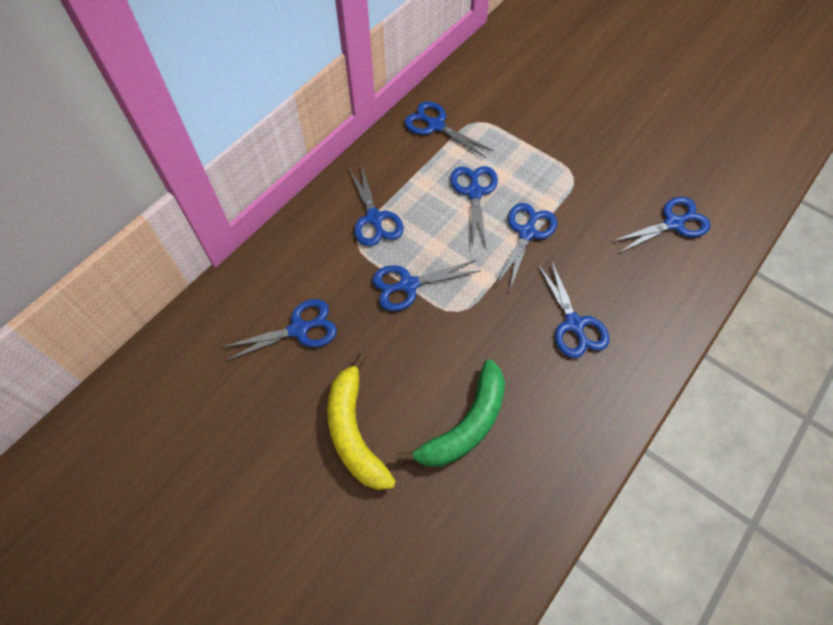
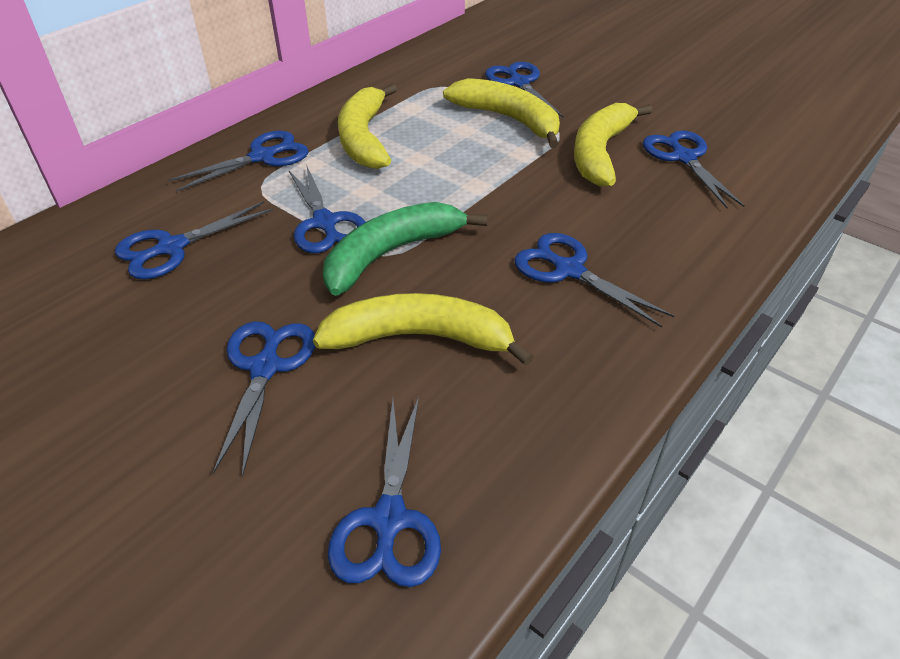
yellow banana: [327,353,396,490] = 1 -> [313,293,534,366] [338,84,397,169] [443,78,560,148] [574,103,653,186] = 4

